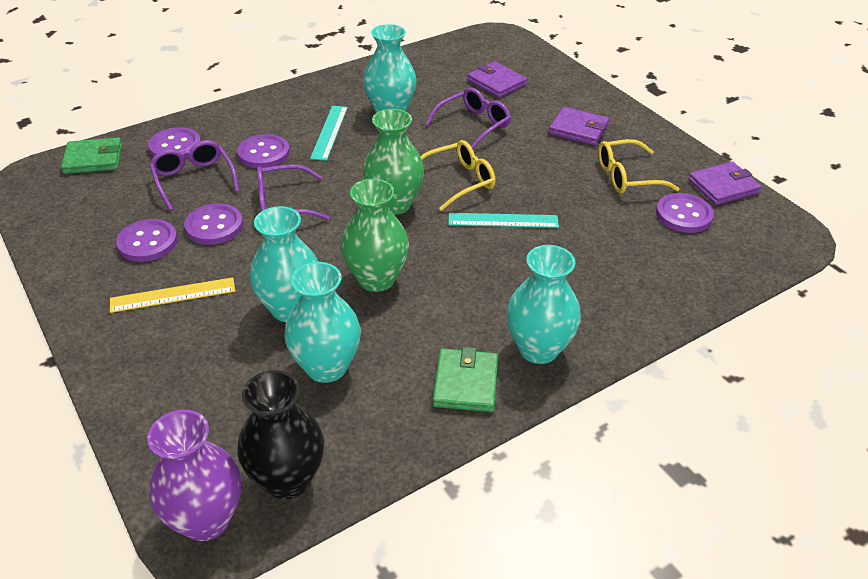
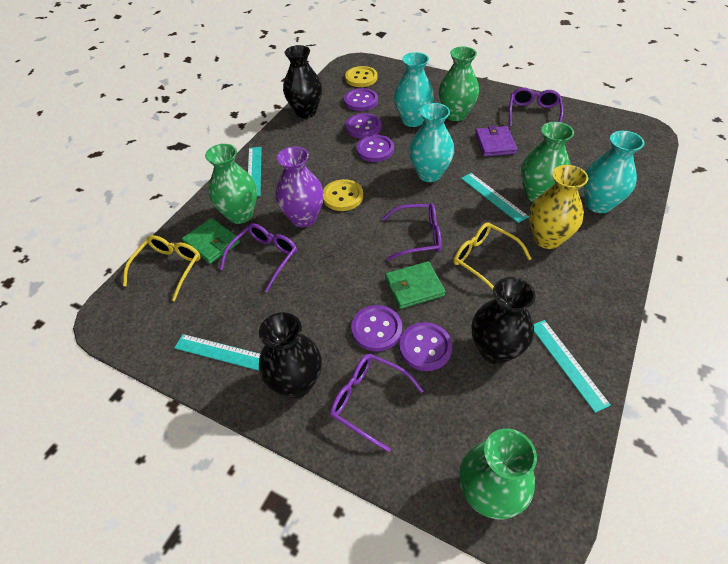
black vase: [237,370,324,499] = 1 -> [259,312,322,398] [283,45,322,118] [471,277,536,364] = 3
green vase: [341,179,409,292] [363,109,424,215] = 2 -> [205,144,257,224] [439,47,479,121] [459,429,537,519] [521,122,574,202] = 4
purple glasses: [149,140,239,211] [257,164,329,220] [425,87,511,149] = 3 -> [220,223,297,292] [330,354,424,452] [382,203,441,260] [509,88,563,127] = 4
purple wallet: [467,61,527,98] [549,107,609,146] [688,162,761,205] = 3 -> [475,125,517,157] = 1
turquoise ruler: [310,106,348,161] [449,213,559,228] = 2 -> [174,334,260,371] [248,147,262,196] [461,173,529,223] [534,320,611,413] = 4
turquoise vase: [250,206,318,322] [284,262,361,383] [363,24,417,113] [506,245,581,364] = 4 -> [394,52,434,127] [409,103,454,182] [583,131,644,213] = 3
yellow button: none = 0 -> [323,179,363,211] [345,66,378,87] = 2
yellow ruler: [110,277,235,313] = 1 -> none = 0
yellow vase: none = 0 -> [529,165,588,249] = 1

